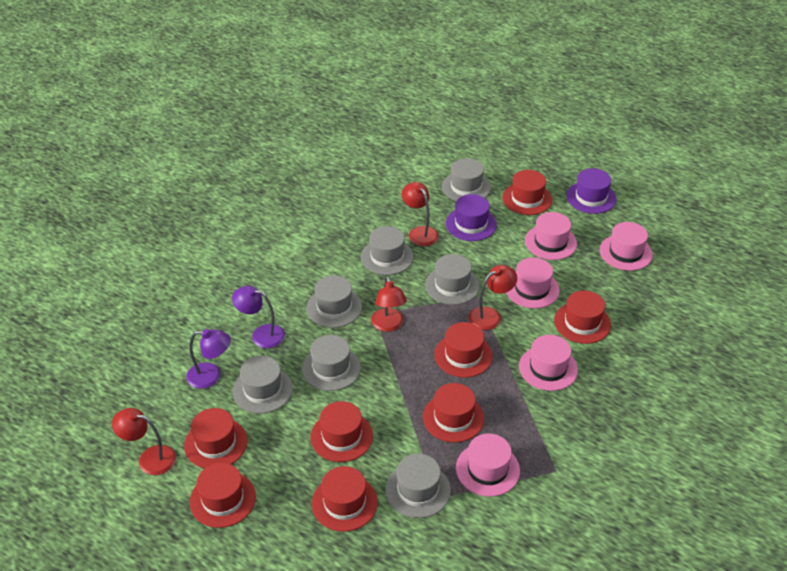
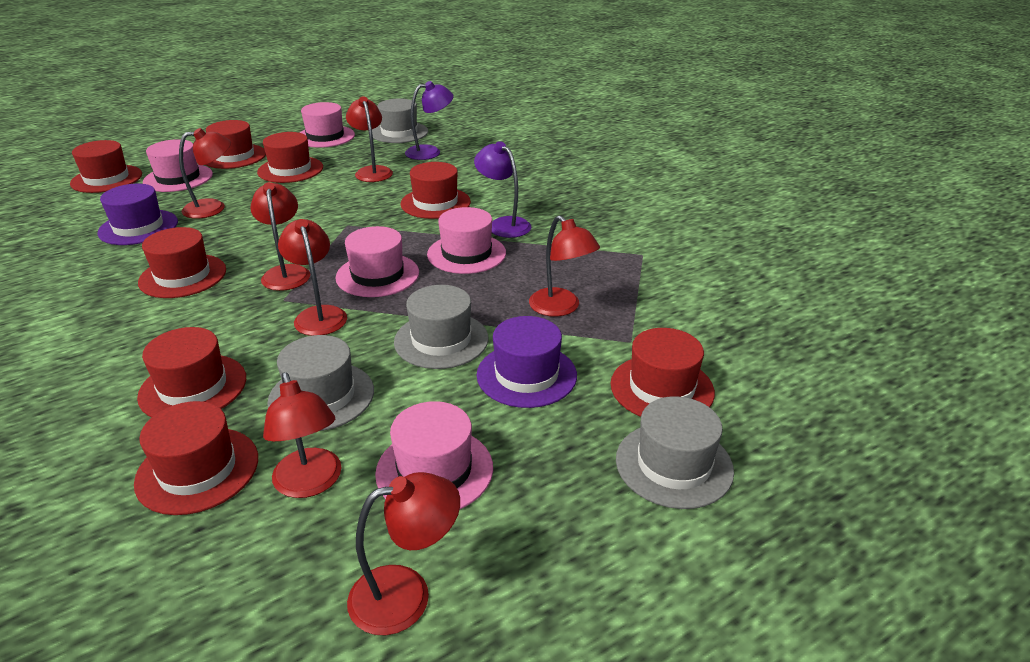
grey hat: [233,356,293,413] [302,335,361,391] [307,275,362,328] [361,226,414,275] [385,454,451,518] [425,254,479,305] [442,158,491,201] = 7 -> [267,335,374,431] [372,99,428,143] [394,285,488,369] [616,396,734,509] = 4
red lamp: [112,408,176,475] [371,276,407,332] [402,182,439,246] [469,265,517,330] = 4 -> [179,128,231,219] [250,182,310,291] [263,372,342,498] [278,219,347,336] [346,96,393,182] [347,472,460,635] [529,215,600,317] = 7

